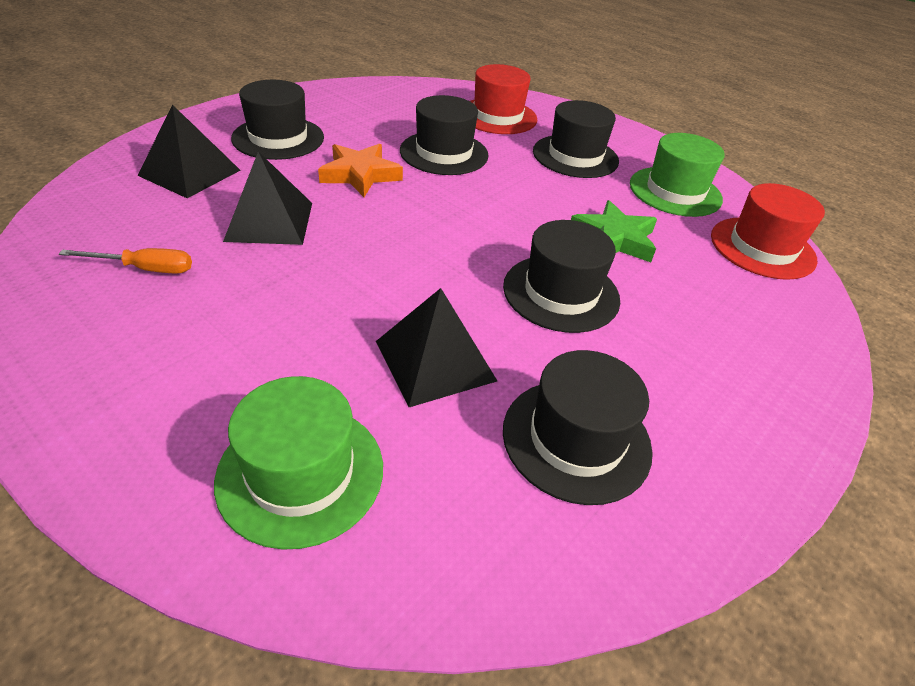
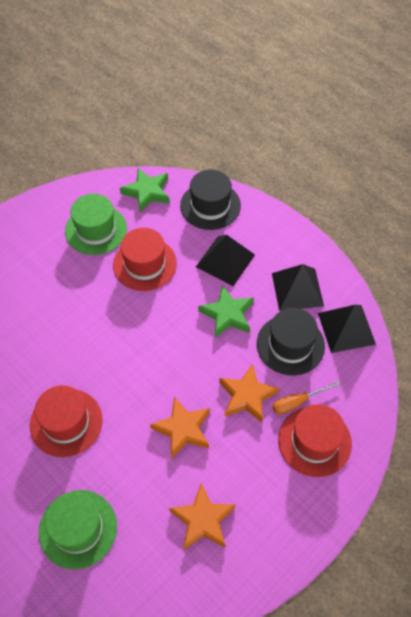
black hat: [231,80,324,160] [400,95,489,175] [503,220,620,333] [503,350,653,505] [533,100,619,178] = 5 -> [180,170,241,230] [257,308,325,376] = 2
green star: [571,200,657,262] = 1 -> [120,168,170,212] [198,285,254,338] = 2
orange star: [318,144,403,197] = 1 -> [150,397,210,459] [169,483,235,550] [219,364,279,423] = 3
red hat: [470,64,537,134] [711,183,825,280] = 2 -> [30,385,103,457] [113,228,177,291] [278,404,352,477] = 3

